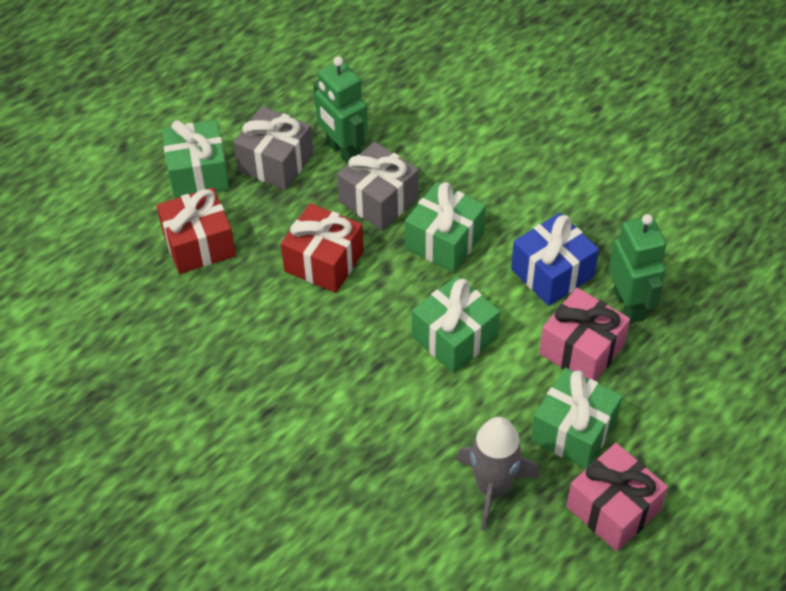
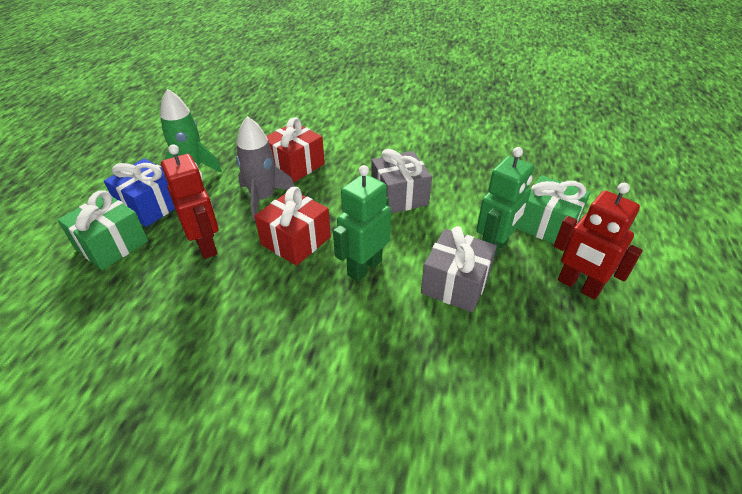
green gift: [162,120,230,199] [405,182,486,272] [412,276,500,373] [531,368,623,469] = 4 -> [58,190,148,270] [517,175,590,244] = 2
green rocket: none = 0 -> [160,89,222,173] = 1
pink gift: [539,288,630,381] [567,443,668,551] = 2 -> none = 0
red robot: none = 0 -> [161,144,219,259] [554,183,643,300] = 2

